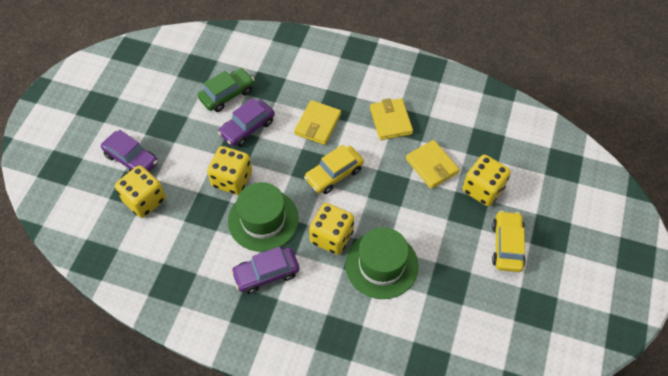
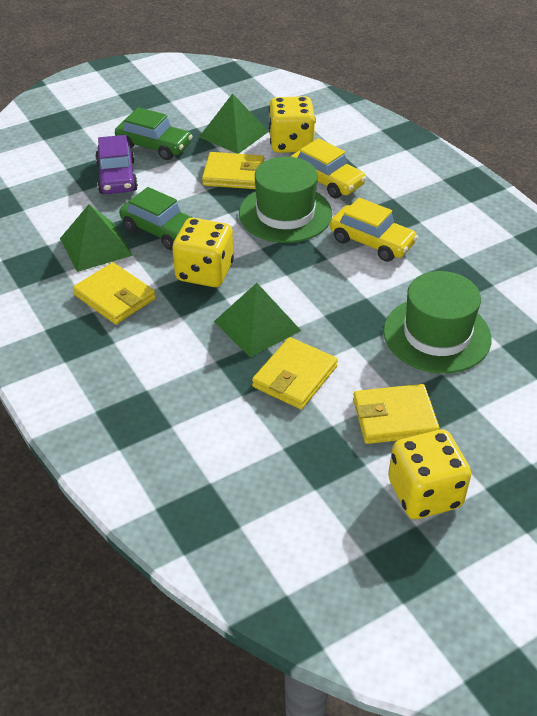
green car: [198,68,254,112] = 1 -> [115,107,193,160] [119,187,193,250] = 2
green pyramid: none = 0 -> [60,204,133,272] [199,93,269,154] [214,283,301,357] = 3
purple car: [101,130,158,172] [218,98,275,147] [231,246,300,294] = 3 -> [95,135,138,194] = 1
yellow dice: [115,165,166,218] [207,146,252,195] [309,203,354,255] [462,155,511,206] = 4 -> [172,218,234,287] [269,96,316,153] [388,430,471,519] = 3
yellow wallet: [294,100,341,145] [370,98,413,140] [406,140,459,189] = 3 -> [73,262,156,324] [202,152,264,189] [252,337,338,409] [353,384,440,444] = 4

